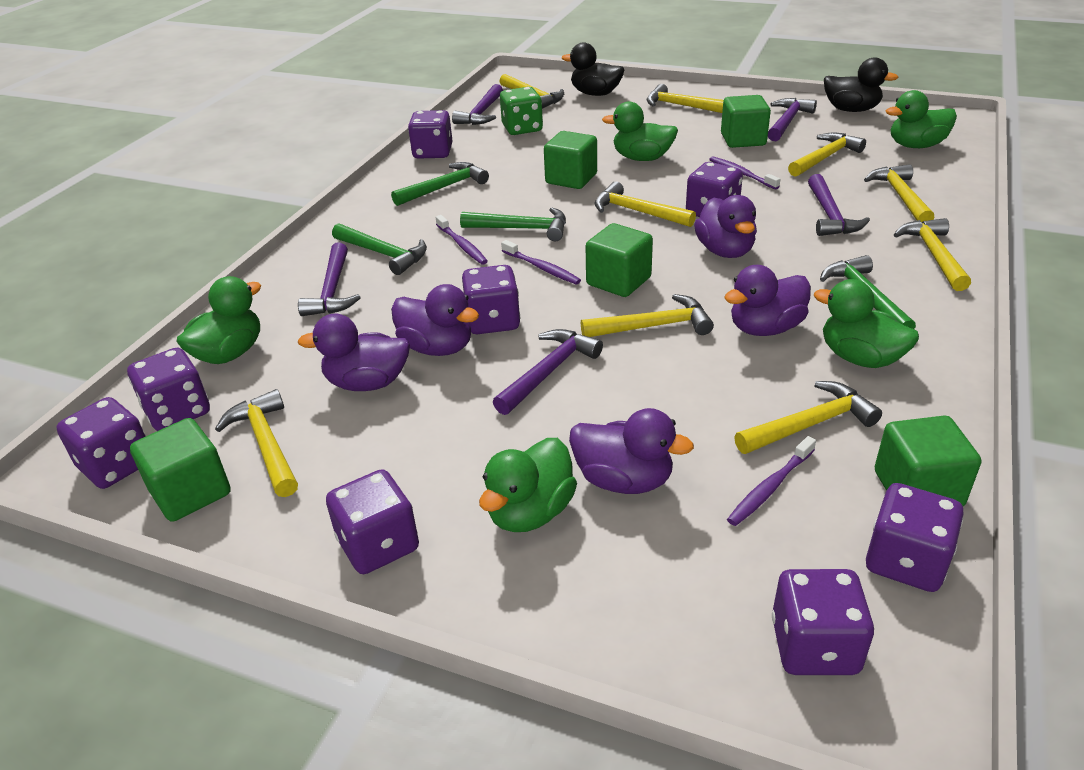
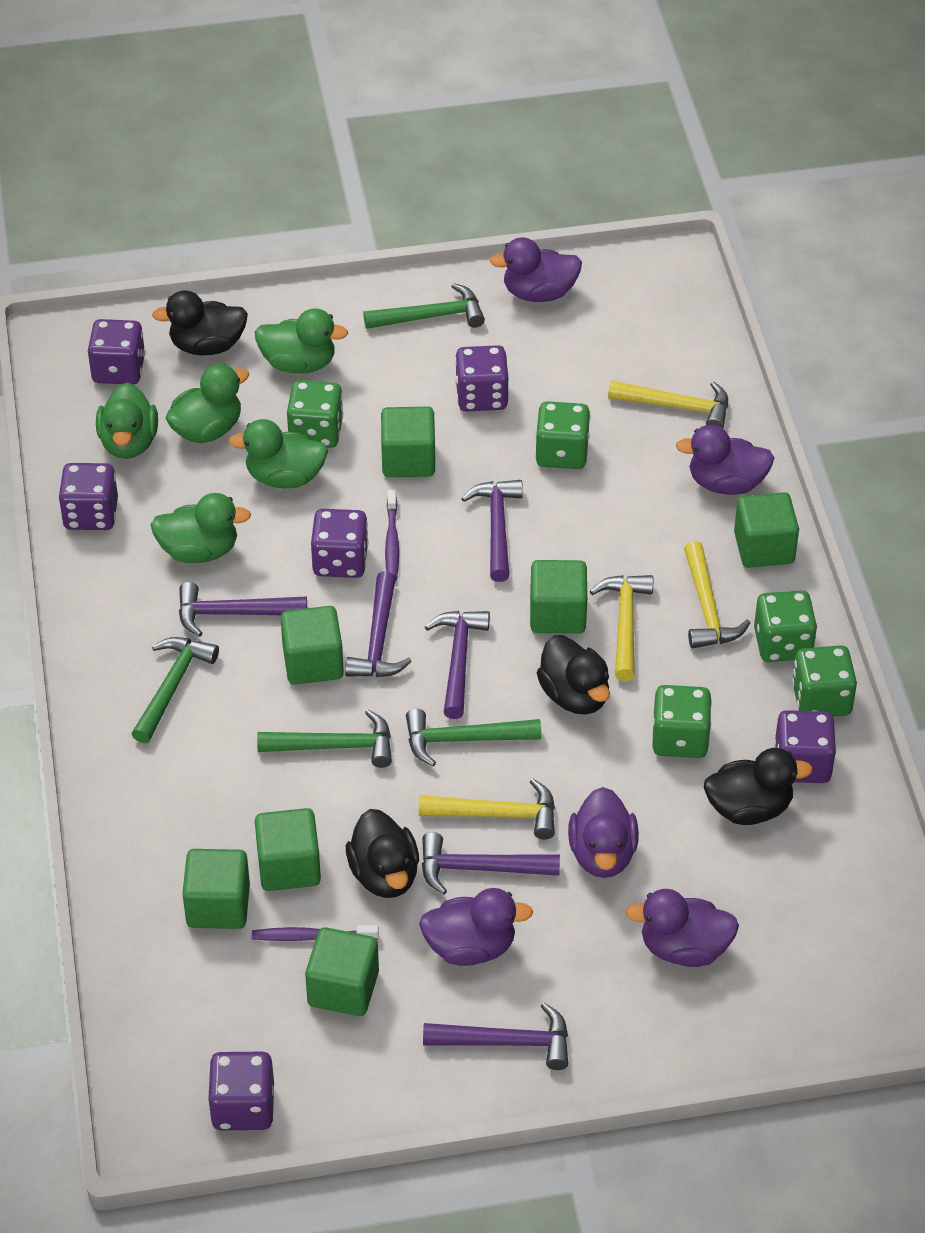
black duck: [562,43,624,96] [824,57,899,112] = 2 -> [152,290,248,356] [346,809,419,898] [537,635,610,715] [704,748,813,825] = 4
green cube: [130,418,231,522] [544,131,597,189] [586,223,653,297] [721,95,771,148] [875,416,981,506] = 5 -> [182,849,250,929] [255,808,321,891] [281,606,344,685] [305,927,379,1016] [381,407,435,477] [530,560,587,634] [734,492,799,568] = 7
green dice: [500,87,543,135] = 1 -> [287,380,343,448] [536,401,590,469] [652,685,712,758] [754,590,817,662] [792,645,857,716] = 5
purple dice: [56,397,146,489] [127,348,210,431] [326,469,419,574] [408,110,452,159] [462,265,520,334] [686,162,743,217] [772,569,874,675] [866,483,964,592] = 8 -> [59,463,118,530] [87,319,145,384] [208,1052,274,1130] [311,509,368,578] [455,345,509,412] [774,710,836,783] = 6
purple hammer: [298,242,361,316] [452,84,503,125] [493,329,603,415] [768,98,817,141] [808,174,870,236] = 5 -> [179,582,307,637] [345,571,412,677] [422,832,560,895] [423,1003,568,1070] [425,611,490,719] [461,480,523,582] = 6
purple toothbrush: [436,215,488,265] [501,240,581,284] [709,156,780,189] [727,436,816,526] = 4 -> [252,925,379,941] [385,490,399,580] = 2
yellow hammer: [215,389,298,497] [499,74,564,109] [581,294,714,337] [594,181,696,227] [647,84,724,113] [734,381,882,454] [788,133,866,177] [864,164,934,222] [894,218,971,291] = 9 -> [419,779,555,839] [590,575,653,682] [608,380,728,428] [684,541,750,649] = 4

